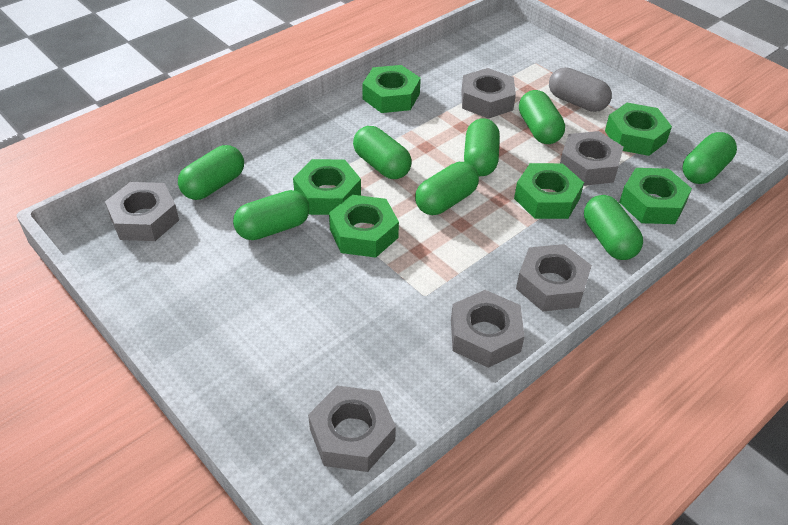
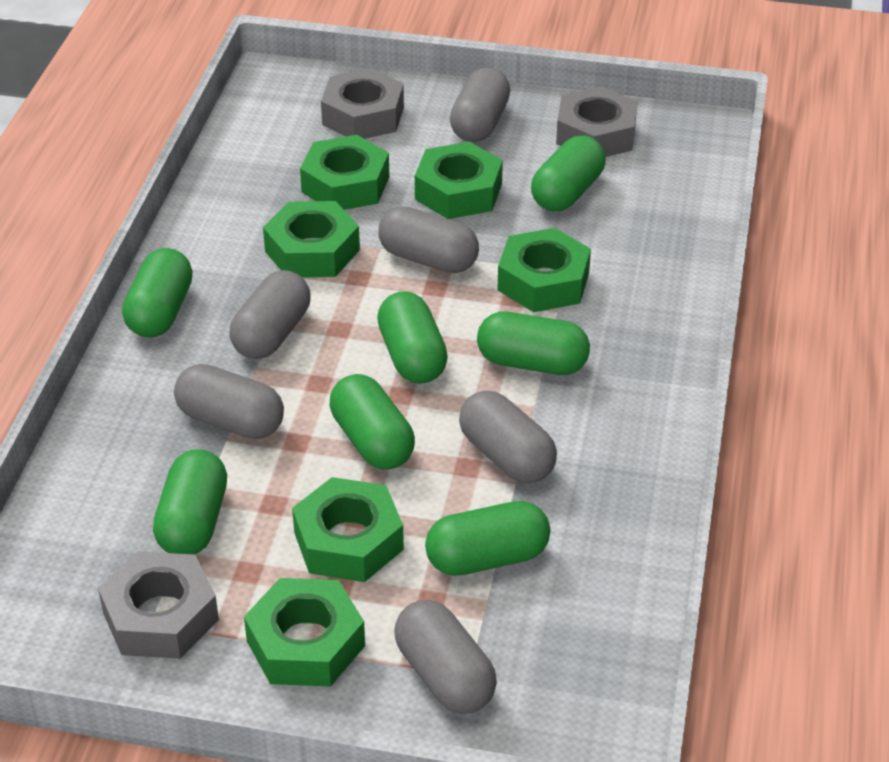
green capsule: [178,145,244,200] [233,190,310,240] [353,126,412,179] [415,162,479,215] [464,118,500,176] [519,90,565,144] [584,195,643,260] [683,132,737,184] = 8 -> [122,248,193,337] [153,449,227,555] [330,374,415,470] [377,291,448,384] [425,501,550,576] [477,311,590,375] [531,135,605,212] = 7
grey capsule: [549,67,612,112] = 1 -> [174,364,284,439] [229,270,311,359] [379,206,479,273] [394,600,497,714] [450,67,510,142] [459,391,557,483] = 6
grey nut: [105,182,179,241] [308,386,396,472] [451,290,525,368] [461,68,516,119] [516,244,592,311] [560,131,623,186] = 6 -> [98,551,219,659] [321,68,404,139] [556,86,637,157] = 3

